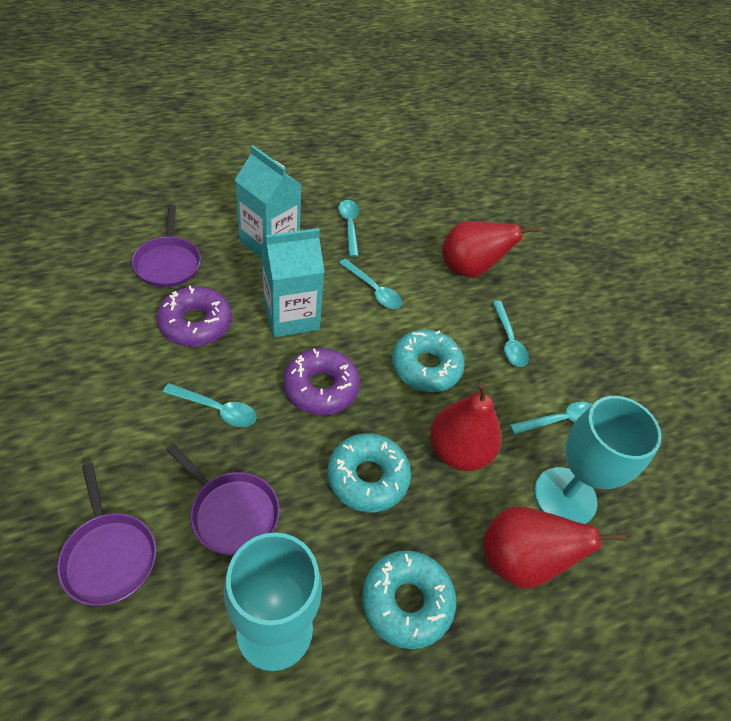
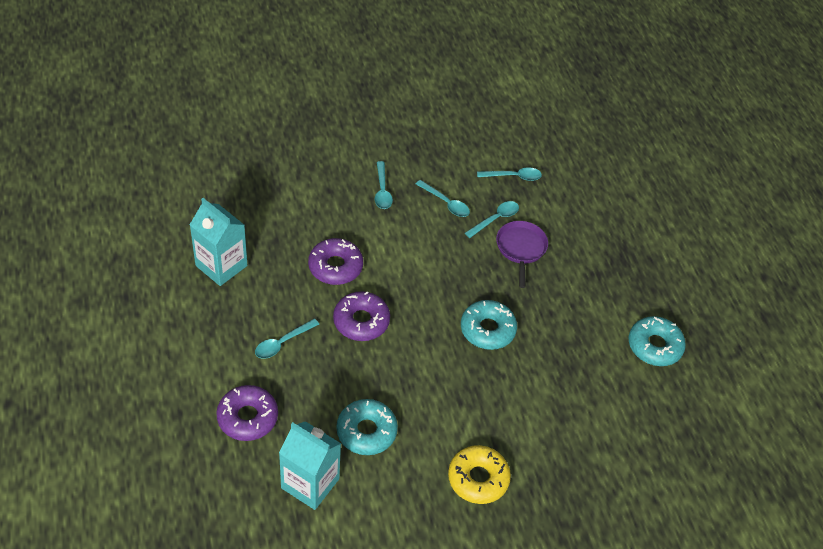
purple donut: [157,286,232,347] [283,348,360,415] = 2 -> [216,385,278,441] [308,238,363,285] [333,291,390,341] = 3
purple pan: [57,462,156,606] [132,205,201,288] [166,443,280,555] = 3 -> [496,221,548,288] = 1
red pear: [430,382,501,471] [442,221,539,277] [483,506,626,589] = 3 -> none = 0
turquoise goblet: [224,532,322,671] [534,396,662,524] = 2 -> none = 0
yellow donut: none = 0 -> [448,445,511,504] = 1

